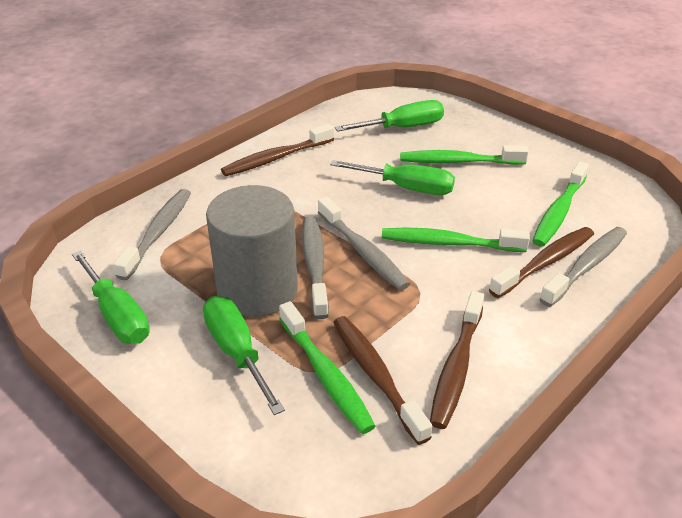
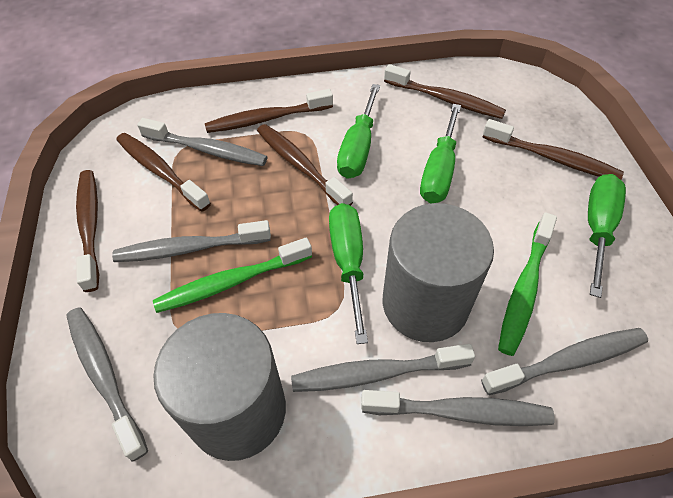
brown toothbrush: [221,124,334,176] [333,316,432,445] [430,291,484,429] [489,227,594,298] = 4 -> [76,170,99,292] [116,133,211,212] [205,89,333,133] [257,124,353,206] [384,64,506,119] [482,119,624,180] = 6
green toothbrush: [279,301,375,434] [382,228,530,252] [400,145,529,165] [532,161,589,247] = 4 -> [153,238,312,313] [498,212,557,356] = 2
grey cylinder: [206,185,298,317] = 1 -> [153,313,286,461] [383,203,494,342] = 2
grey toothbrush: [113,189,191,280] [302,216,329,319] [318,197,410,290] [540,227,627,307] = 4 -> [66,307,148,462] [112,220,271,262] [137,118,267,166] [291,344,475,392] [361,390,555,426] [481,328,648,395] = 6

